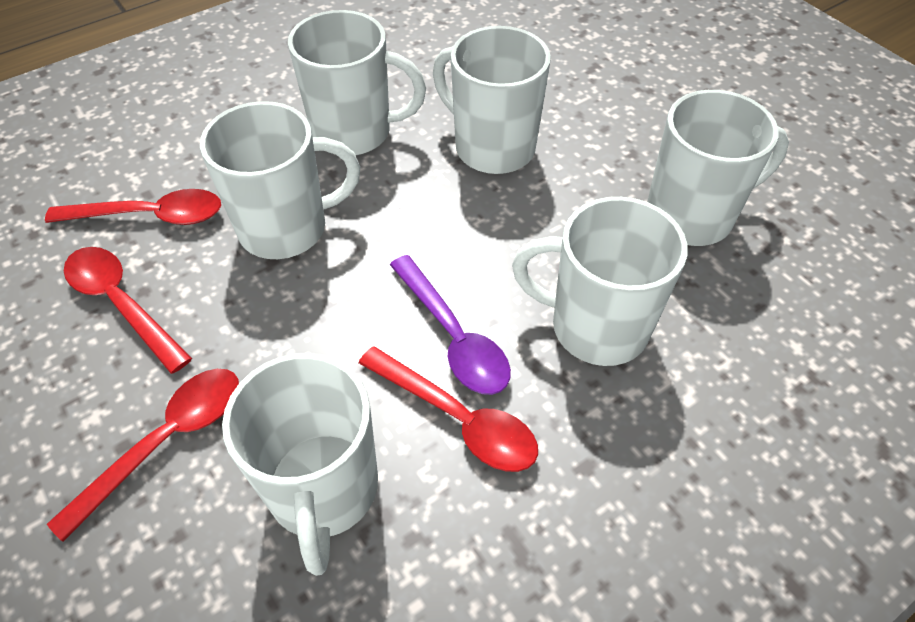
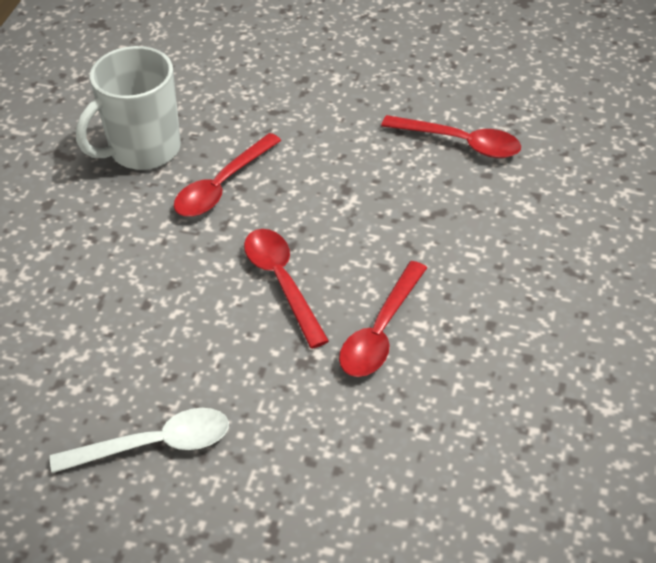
purple spoon: [390,255,511,395] = 1 -> none = 0
white mug: [200,101,360,259] [222,353,378,576] [288,10,426,155] [433,26,551,174] [512,197,688,366] [647,90,789,246] = 6 -> [76,46,181,170] = 1
white spoon: none = 0 -> [50,408,229,473] = 1

